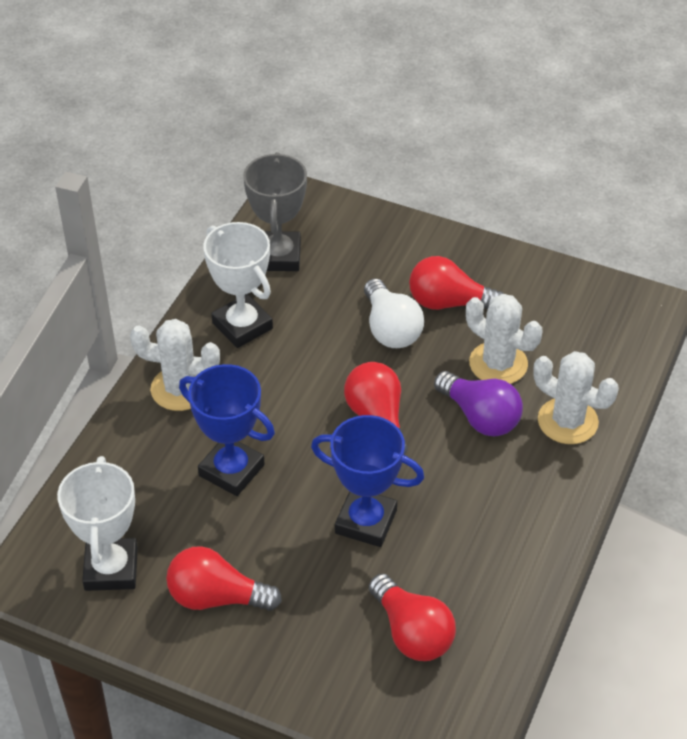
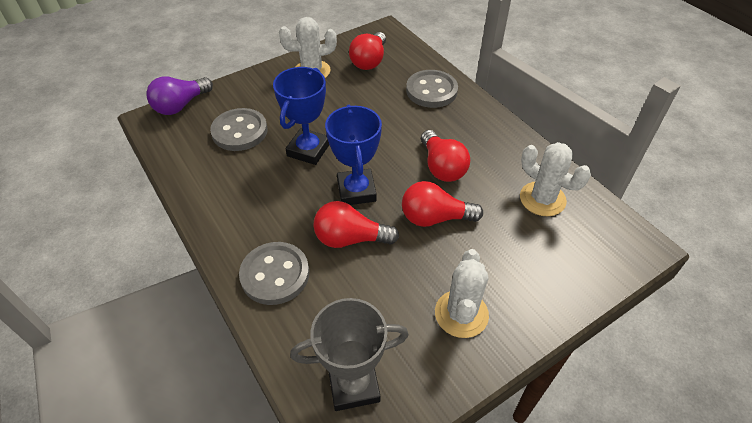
grey button: none = 0 -> [210,108,268,151] [239,242,309,305] [406,70,458,108] = 3
white light bulb: [364,278,424,348] = 1 -> none = 0
white trophy: [57,456,138,591] [203,222,273,348] = 2 -> none = 0

